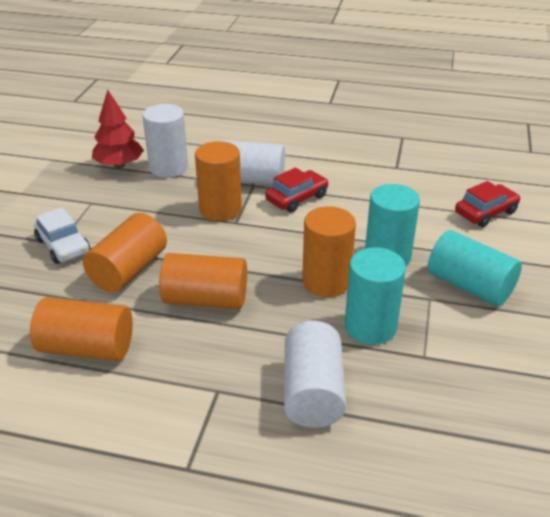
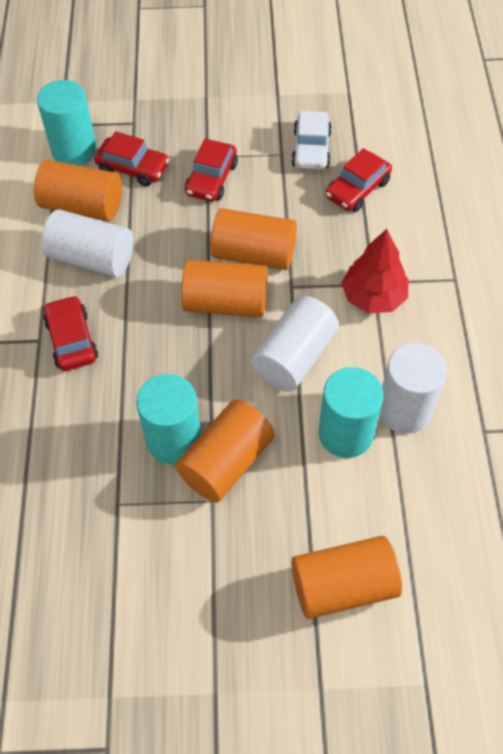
red car: [265,167,329,213] [455,181,520,227] = 2 -> [43,295,98,371] [94,131,169,187] [185,139,238,202] [325,148,392,212] = 4

